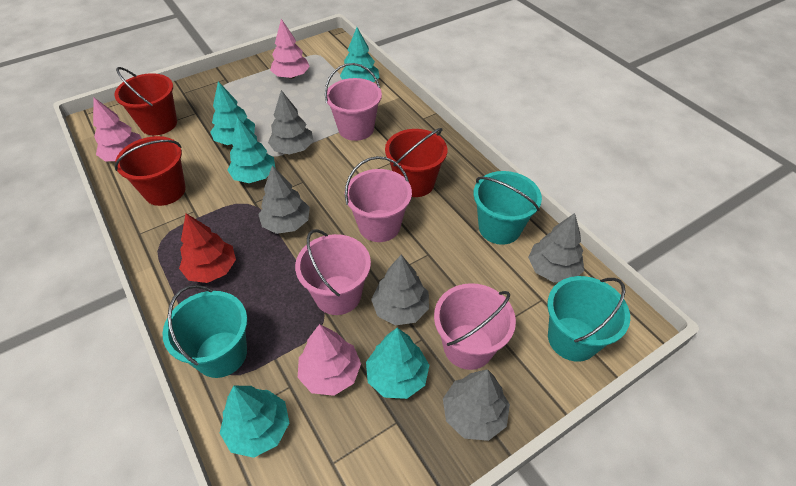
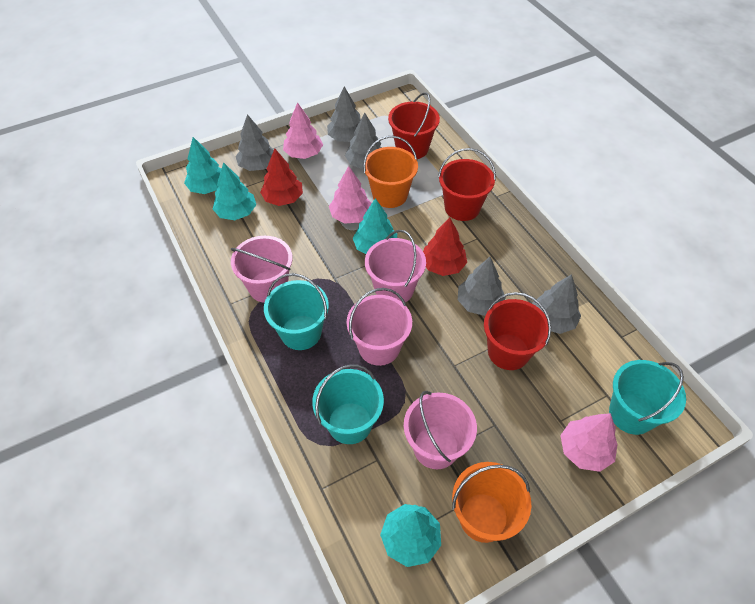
orange bucket: none = 0 -> [363,136,418,208] [452,462,531,543] = 2
red tree: [179,213,236,283] = 1 -> [260,148,303,206] [423,217,467,276] = 2
turquoise tree: [210,81,255,145] [220,386,289,458] [227,117,275,183] [340,27,380,82] [366,328,429,399] = 5 -> [184,137,222,194] [213,162,256,220] [353,198,397,254] [380,504,441,567] = 4

